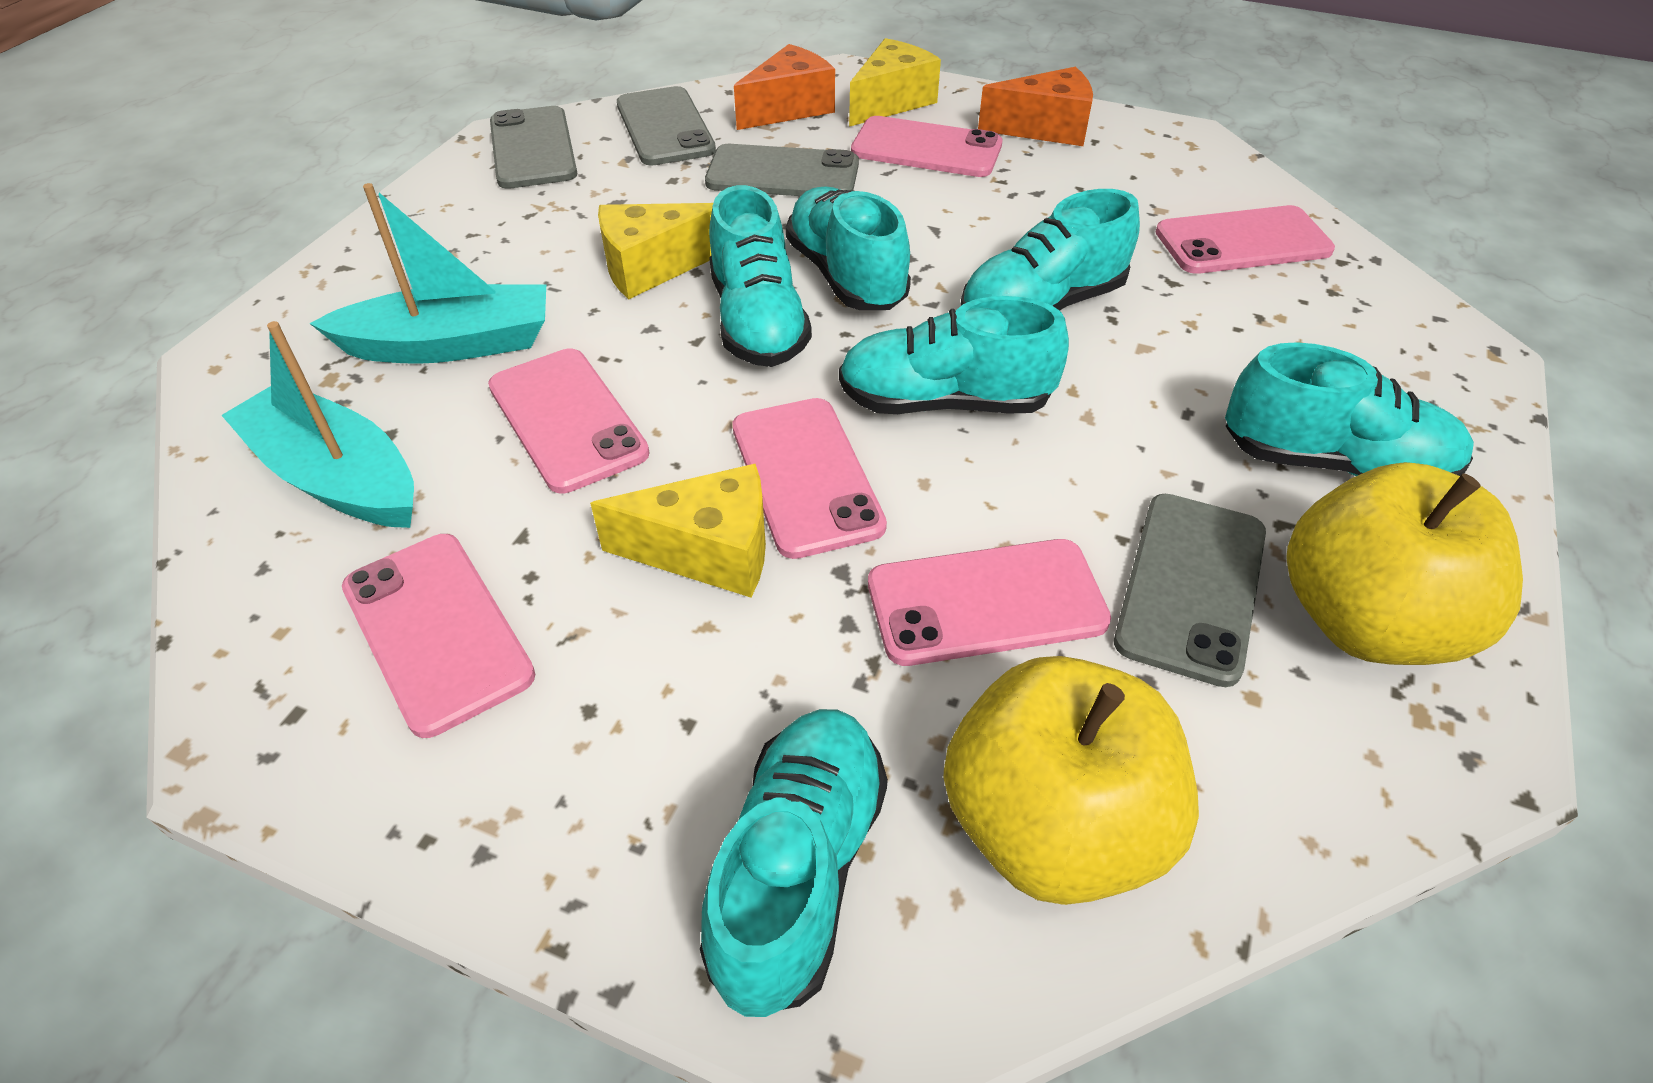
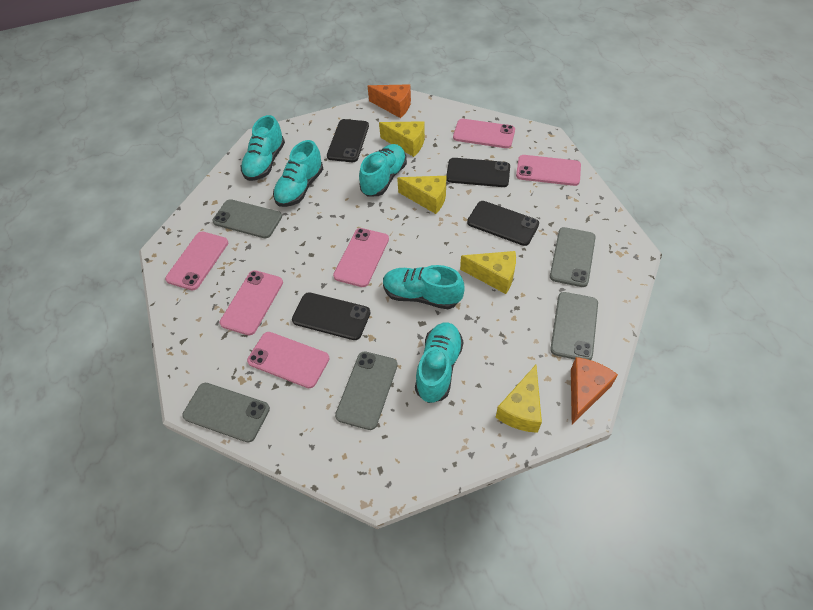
black phone: none = 0 -> [292,292,371,340] [327,119,369,162] [446,158,510,187] [467,201,539,246] = 4
grey phone: [490,106,577,189] [617,86,716,165] [705,144,859,196] [1114,494,1266,687] = 4 -> [182,383,270,443] [212,199,282,238] [335,351,398,430] [550,227,596,287] [550,292,598,360] = 5
turquoise boat: [221,321,414,528] [309,183,546,364] = 2 -> none = 0
turquoise shoe: [700,709,888,1017] [709,185,812,367] [786,186,911,310] [839,296,1069,414] [960,189,1140,311] [1225,342,1474,476] = 6 -> [241,115,285,181] [273,140,323,207] [359,144,407,197] [383,265,464,309] [415,322,463,403] = 5
yellow apple: [943,656,1199,905] [1286,462,1523,665] = 2 -> none = 0
yellow cheese: [590,464,766,597] [598,203,713,299] [849,38,941,127] = 3 -> [379,121,425,157] [397,176,446,214] [460,251,516,294] [496,365,542,433] = 4

